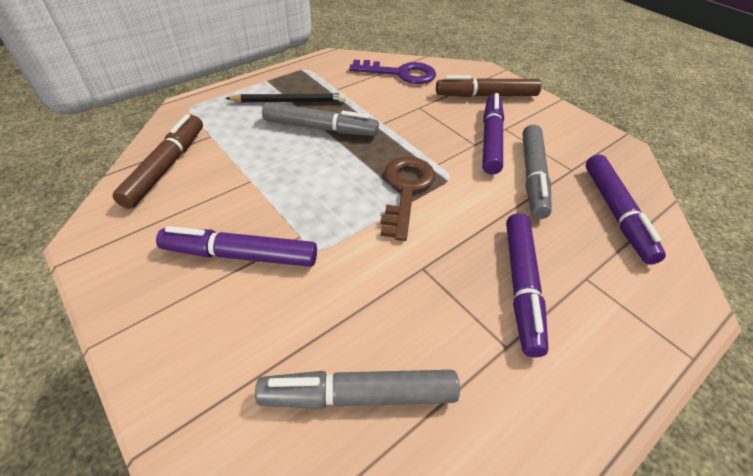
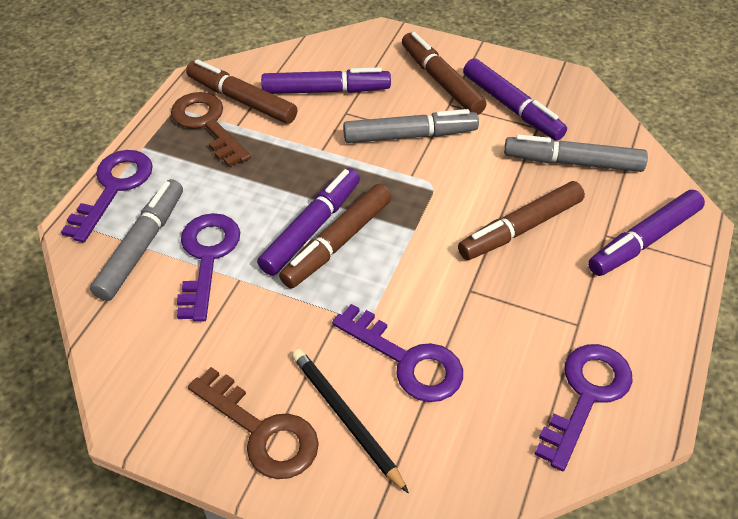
brown key: [381,157,435,241] = 1 -> [171,92,251,167] [188,367,319,479] = 2
brown marker: [113,114,203,209] [436,76,542,97] = 2 -> [186,59,298,124] [279,184,392,288] [402,32,487,115] [458,181,585,260] = 4
purple key: [349,60,436,84] = 1 -> [61,150,153,242] [177,213,240,322] [332,304,463,402] [534,344,633,471] = 4

